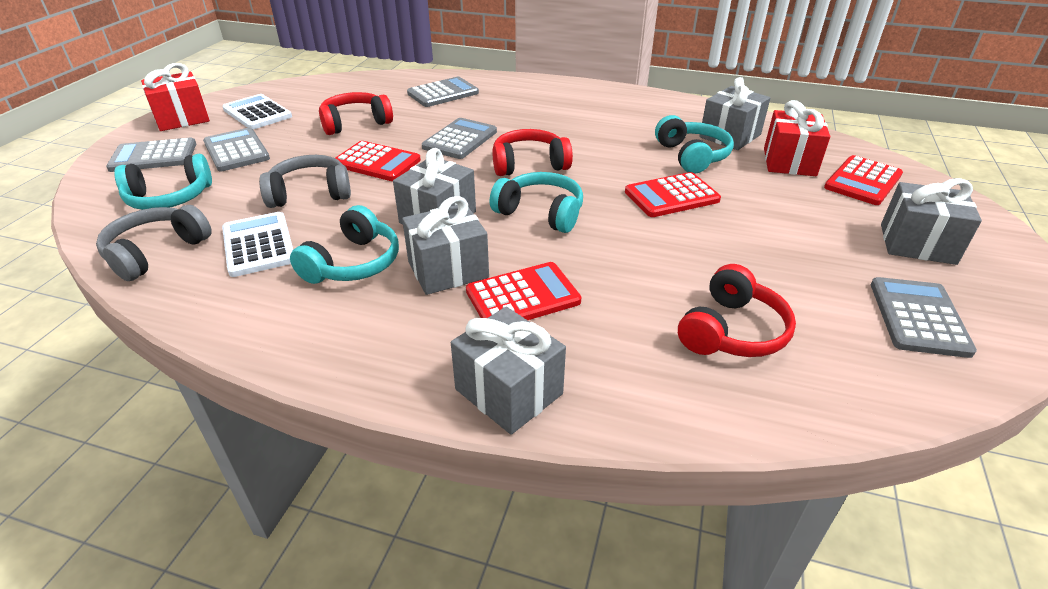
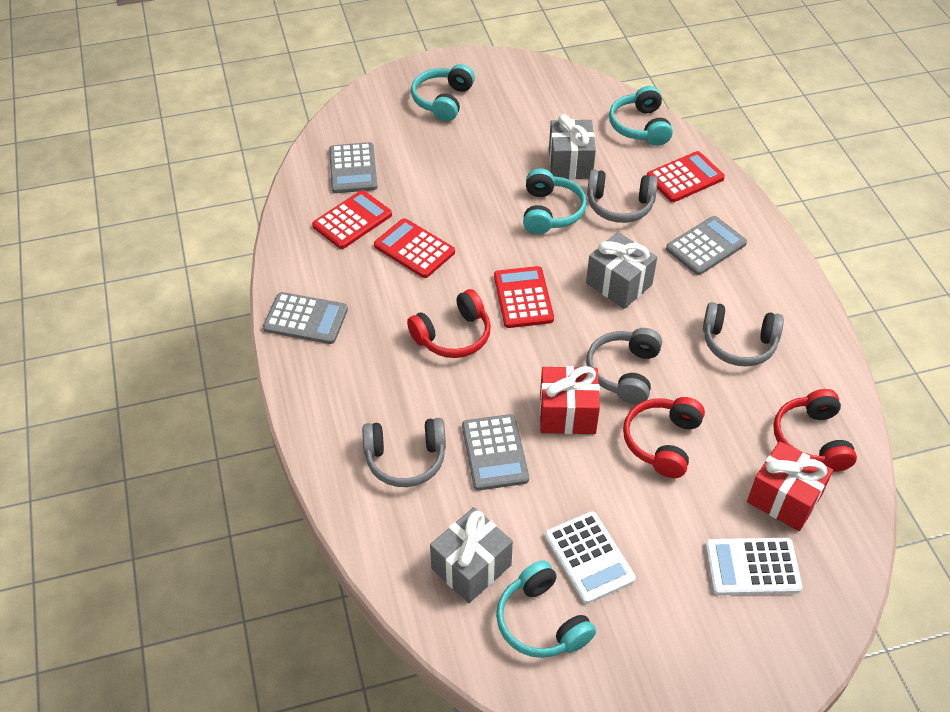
grey calculator: [106,137,196,172] [203,128,270,171] [407,77,479,107] [422,118,497,159] [871,277,977,358] = 5 -> [263,292,348,344] [329,142,378,193] [462,414,529,491] [666,216,747,275] = 4
grey gift: [393,148,476,224] [402,196,489,295] [451,306,566,435] [699,77,770,150] [881,178,982,265] = 5 -> [430,507,513,603] [549,114,596,179] [586,232,657,309] = 3
grey headphones: [96,205,212,281] [259,155,351,208] = 2 -> [362,418,446,487] [586,328,662,404] [587,169,658,223] [703,302,784,367] = 4

